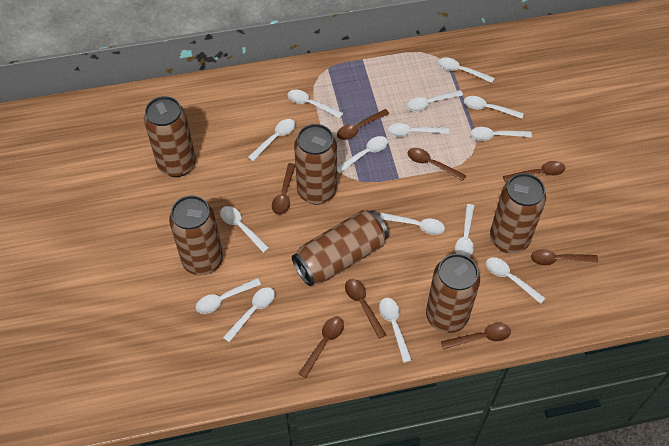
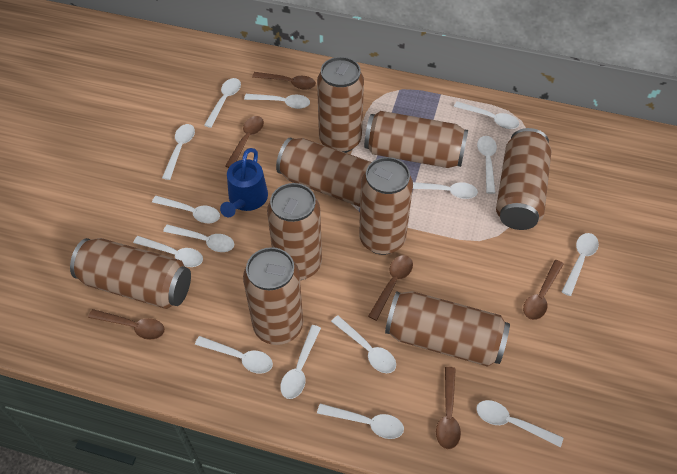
blue watering can: none = 0 -> [220,148,268,217] = 1
brown can: [144,96,196,177] [169,196,223,275] [292,210,388,286] [294,124,337,205] [426,254,480,333] [490,173,546,253] = 6 -> [70,238,191,309] [243,247,303,345] [267,183,322,280] [276,137,371,207] [317,57,364,153] [359,157,413,255] [364,111,468,168] [385,291,510,367] [496,128,551,230] = 9
brown spoon: [272,163,295,215] [298,317,344,378] [337,109,389,140] [345,279,386,339] [408,148,466,181] [441,323,511,349] [503,161,565,183] [531,249,598,266] = 8 -> [88,309,165,340] [225,116,264,168] [252,72,316,90] [368,255,413,321] [436,367,461,449] [523,260,564,320] = 6

